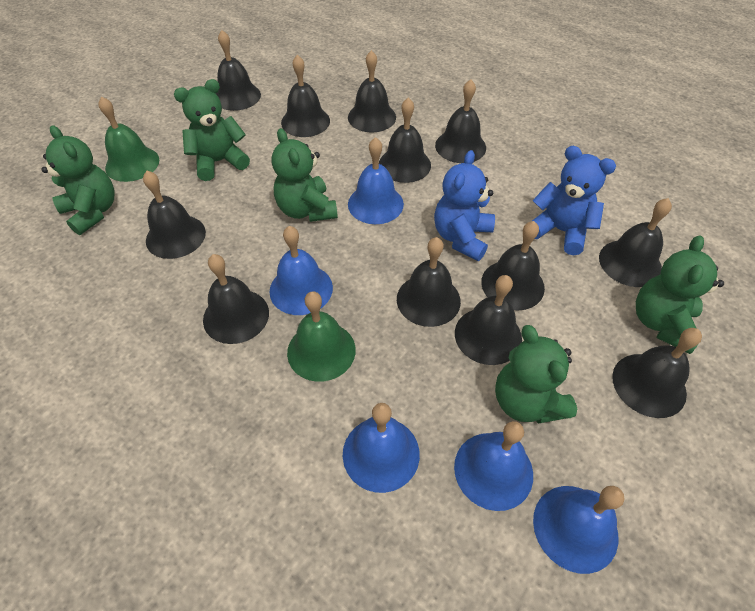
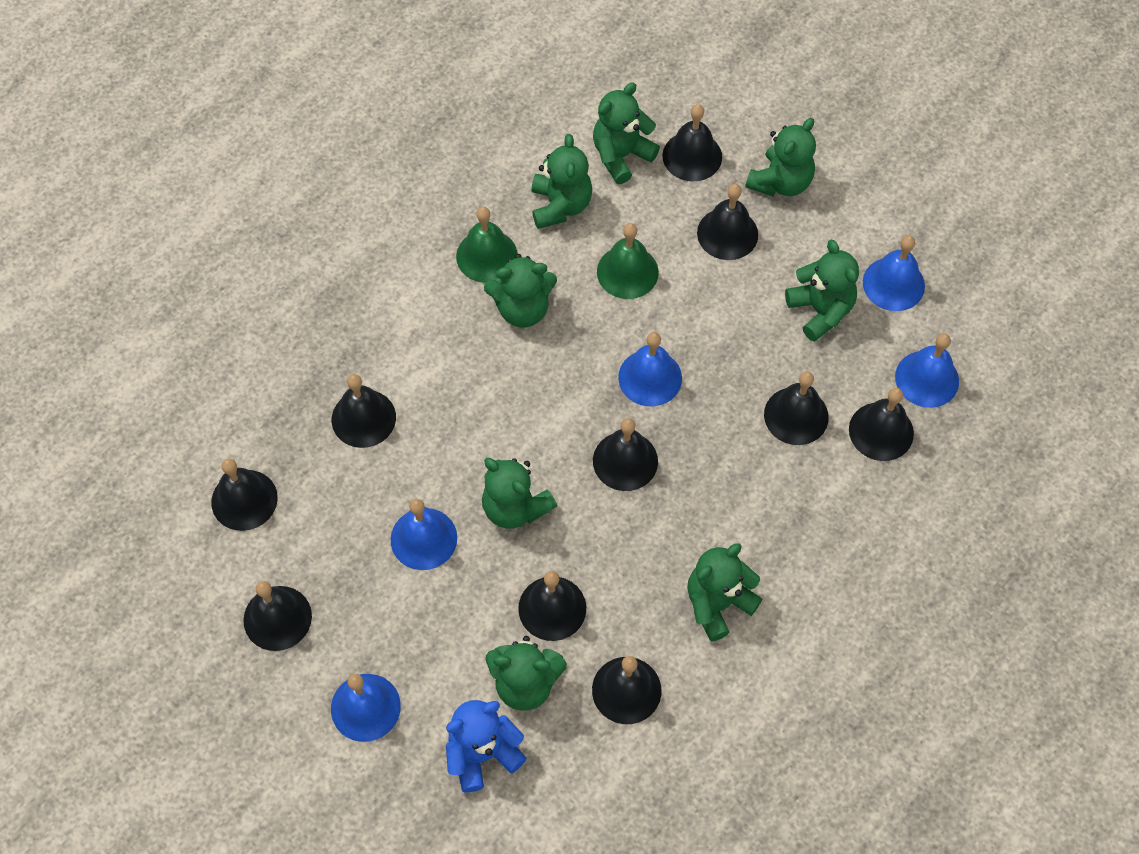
black bell: [143,171,206,259] [203,254,269,344] [215,30,261,111] [281,55,330,137] [348,50,396,133] [379,98,431,183] [397,237,461,327] [435,79,486,163] [455,275,522,365] [481,221,545,310] [599,198,672,287] [612,328,702,418] = 12 -> [211,459,278,531] [243,581,312,651] [332,374,396,448] [518,571,586,641] [592,656,661,724] [593,418,658,491] [663,104,722,181] [697,184,758,260] [764,371,829,445] [849,388,914,461] = 10
blue teddy bear: [434,150,495,261] [532,146,616,255] = 2 -> [446,700,527,792] = 1
green teddy bear: [41,125,114,235] [174,79,250,181] [272,128,338,222] [495,325,577,424] [636,235,724,354] = 5 -> [482,458,557,529] [484,254,557,327] [485,636,567,711] [532,134,592,229] [593,82,660,184] [687,543,762,642] [745,118,816,196] [785,240,859,342] = 8

